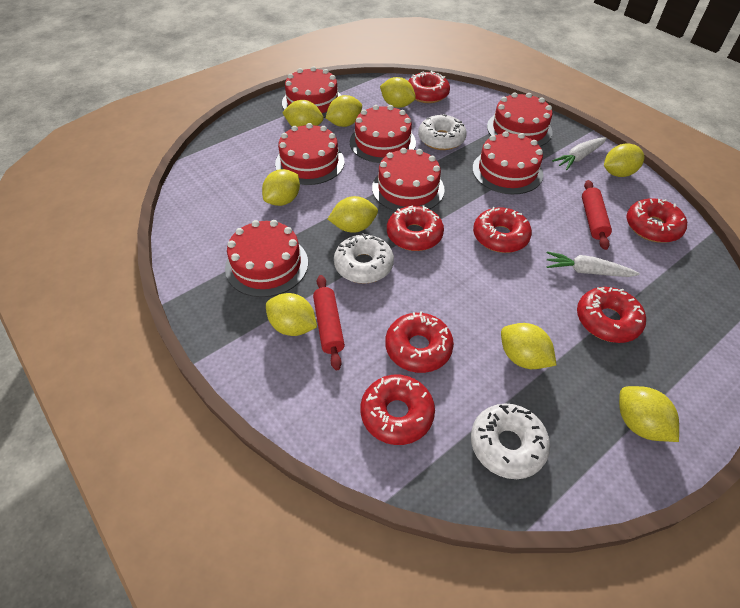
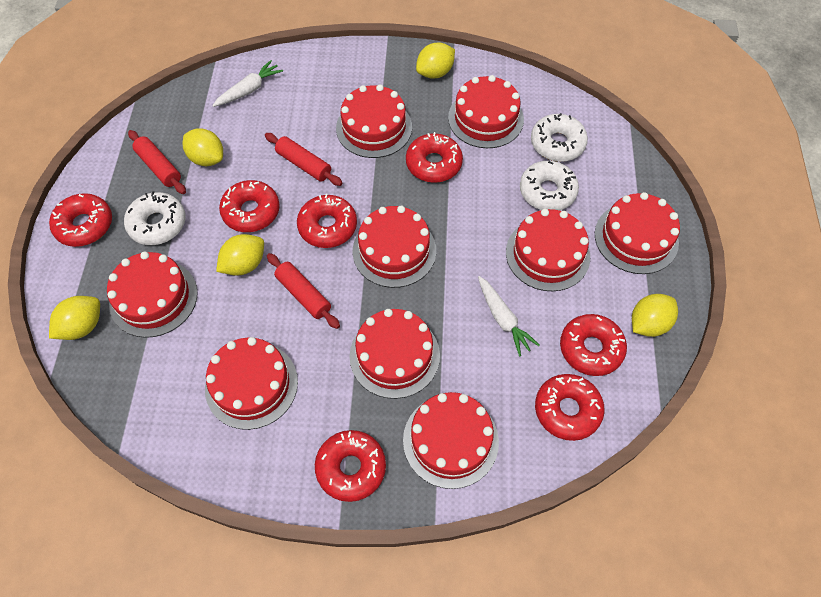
red cake: [225,220,308,297] [275,123,344,185] [282,66,342,118] [350,105,416,163] [372,148,445,211] [472,131,543,194] [487,92,553,146] = 7 -> [107,251,198,338] [205,337,298,430] [336,84,412,158] [349,309,440,399] [353,205,436,288] [403,392,499,489] [448,75,524,148] [506,209,590,291] [595,192,680,274] = 9
red rolling pin: [313,275,345,370] [582,180,612,250] = 2 -> [128,130,186,194] [265,133,343,186] [267,253,340,329] = 3
yellow lemon: [262,169,300,206] [266,293,317,336] [282,100,323,127] [326,95,362,127] [328,196,378,233] [380,77,416,108] [501,323,557,369] [604,143,644,177] [619,386,679,442] = 9 -> [49,296,100,340] [182,128,223,166] [216,234,264,276] [416,42,455,79] [632,294,678,337] = 5

